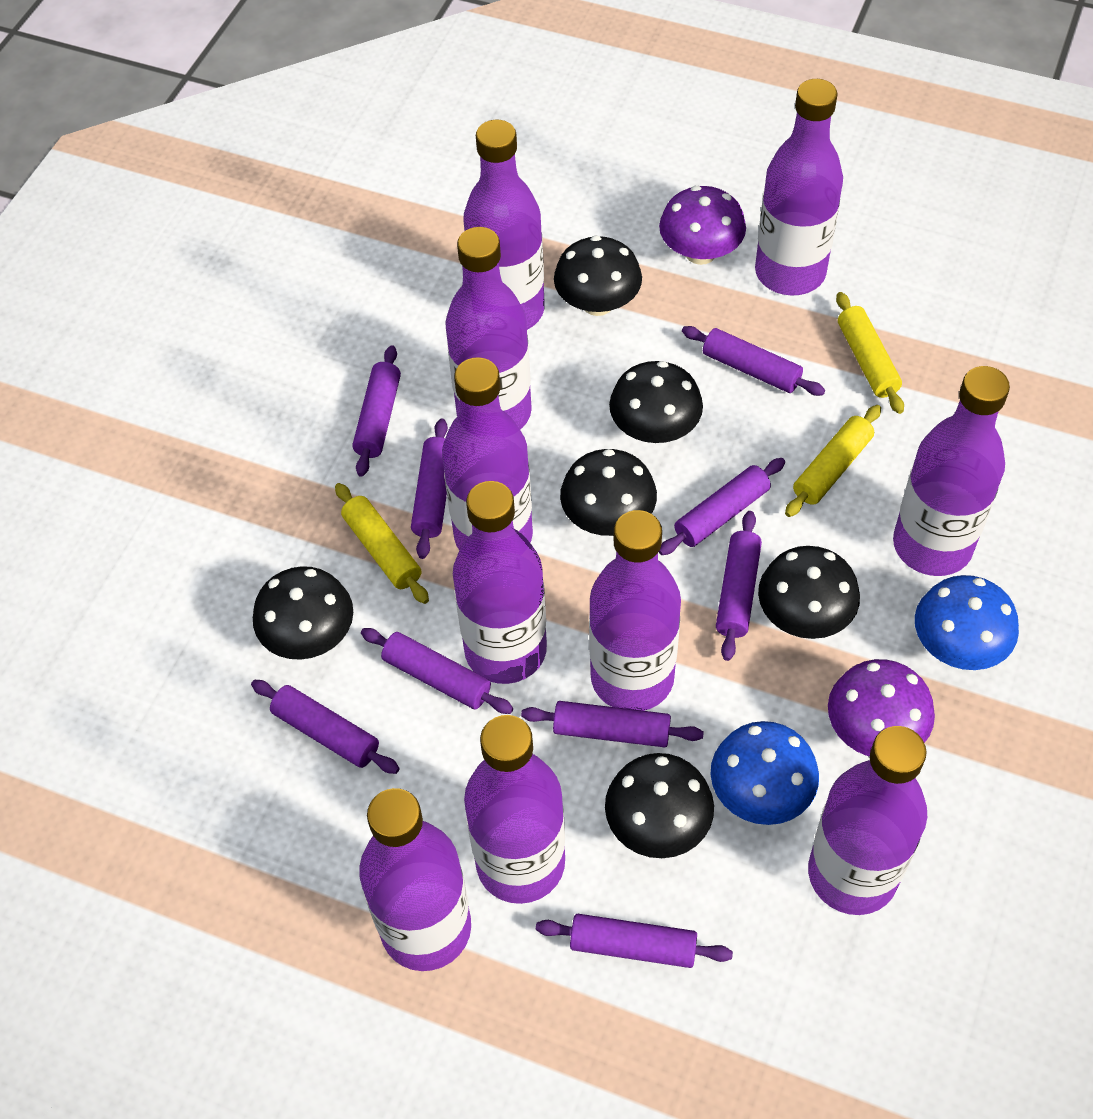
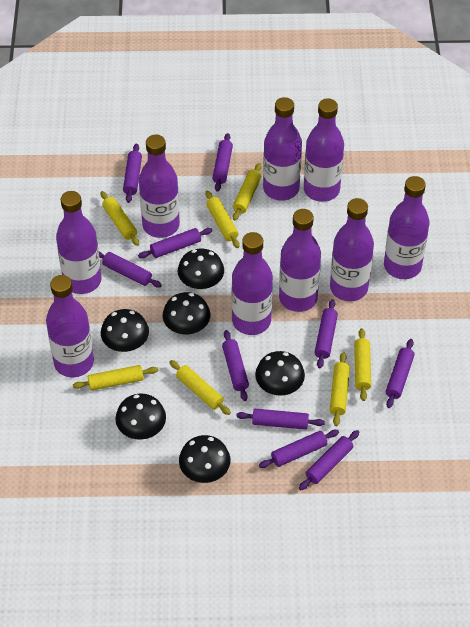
blue mushroom: [711,721,819,825] [915,575,1019,670] = 2 -> none = 0
purple bottle: [359,788,471,971] [442,357,533,550] [445,227,532,429] [453,481,547,684] [463,120,545,330] [464,715,565,904] [589,510,681,711] [755,79,843,296] [808,726,927,915] [893,366,1010,576] = 10 -> [46,275,94,377] [56,191,102,294] [139,135,180,238] [232,232,273,335] [263,97,302,201] [279,209,321,312] [304,98,344,202] [330,198,374,301] [384,176,429,279] = 9
purple mushroom: [659,186,746,265] [828,659,935,757] = 2 -> none = 0
purple rolling pin: [251,680,400,774] [353,345,401,477] [361,628,513,714] [411,419,448,559] [521,701,704,747] [536,914,733,968] [659,458,785,555] [682,326,825,396] [716,511,762,661] = 9 -> [99,251,162,287] [123,144,142,203] [138,228,213,258] [212,133,233,191] [222,330,249,401] [236,409,325,430] [259,430,339,468] [299,430,359,490] [315,299,338,368] [386,339,415,408] = 10
yellow rolling pin: [335,483,429,604] [785,405,881,517] [836,292,904,414] = 3 -> [73,365,158,391] [101,191,139,246] [169,360,231,415] [205,190,240,248] [233,163,262,221] [330,352,350,426] [354,328,371,401] = 7

